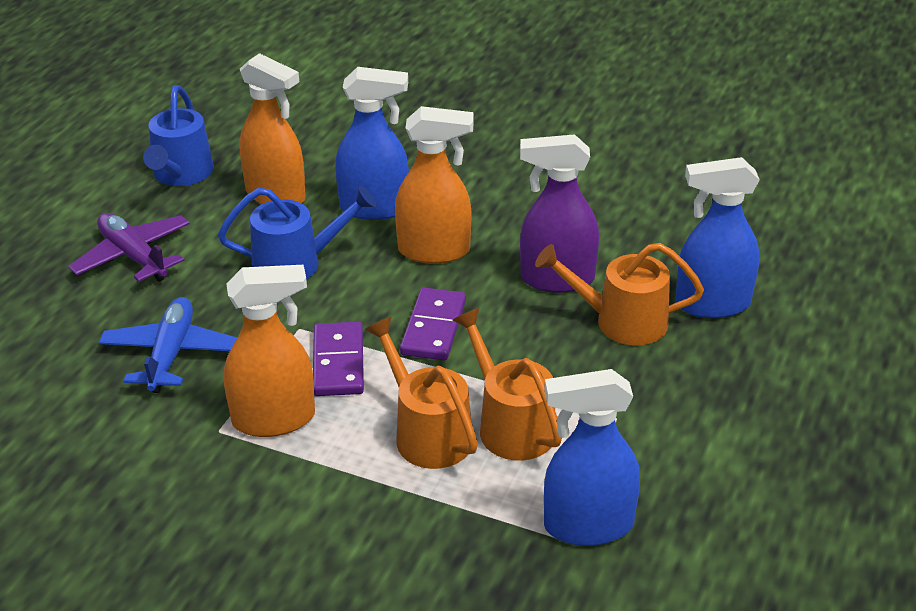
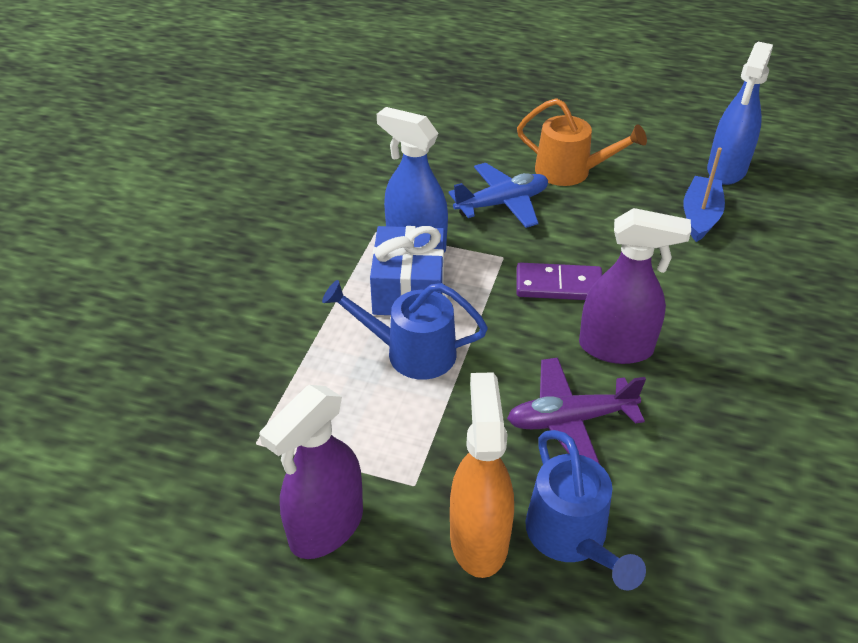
blue boat: none = 0 -> [683,148,725,242] = 1
blue gift: none = 0 -> [370,226,444,315] = 1
blue spray bottle: [335,67,409,220] [544,369,640,546] [676,157,760,318] = 3 -> [377,107,448,253] [707,42,773,185] = 2
orange spray bottle: [224,265,315,437] [239,53,306,204] [395,106,474,264] = 3 -> [450,372,514,578] = 1
orange watering can: [365,317,478,469] [453,308,562,461] [535,243,704,345] = 3 -> [517,98,647,186] = 1
purple domino: [313,322,364,396] [400,288,466,360] = 2 -> [516,262,602,300] = 1
purple spray bottle: [520,134,599,293] = 1 -> [259,385,363,559] [579,208,691,364] = 2

